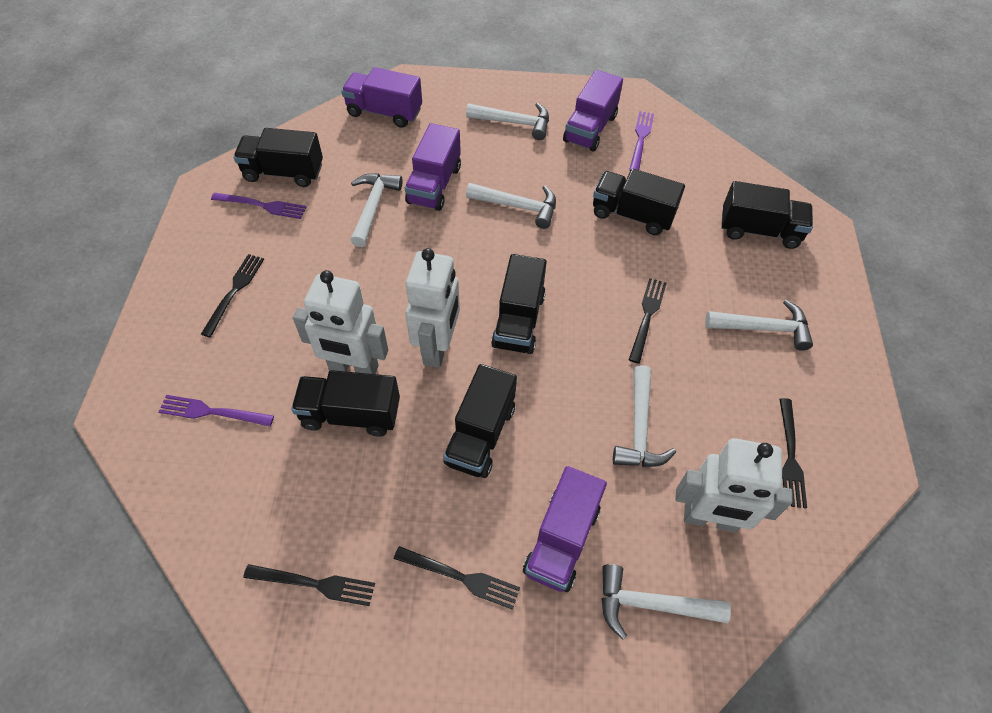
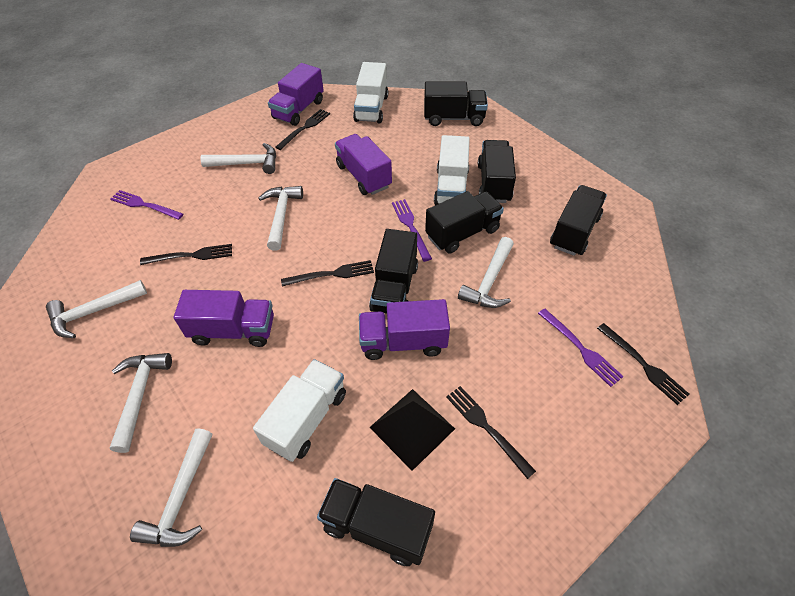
black pyramid: none = 0 -> [369,389,455,471] = 1
white robot: [293,270,388,374] [405,248,460,368] [675,438,793,532] = 3 -> none = 0
white truck: none = 0 -> [253,359,346,462] [353,62,388,123] [434,135,470,205] = 3

